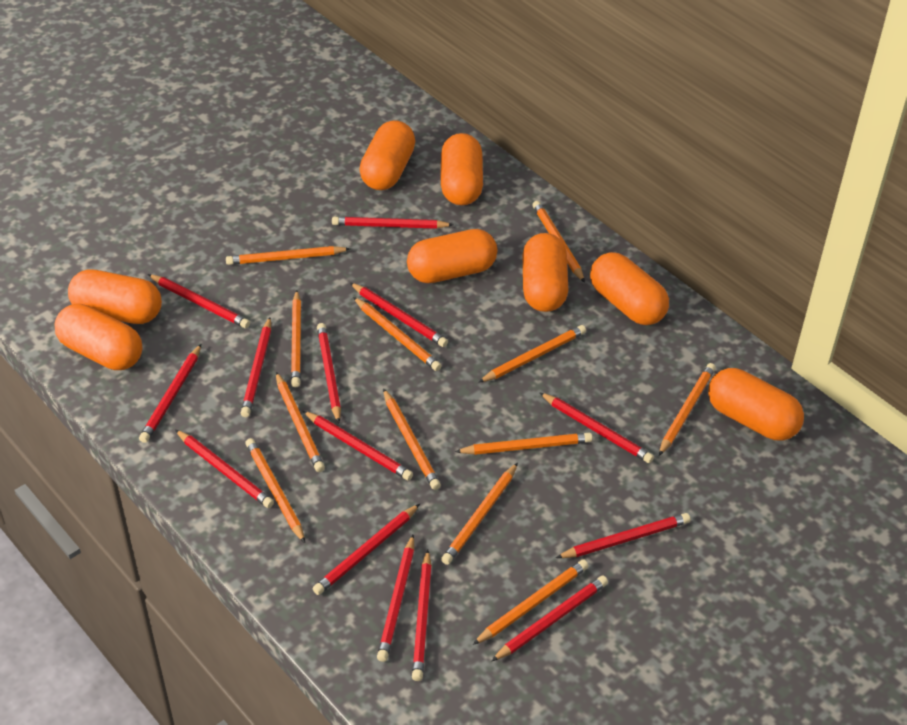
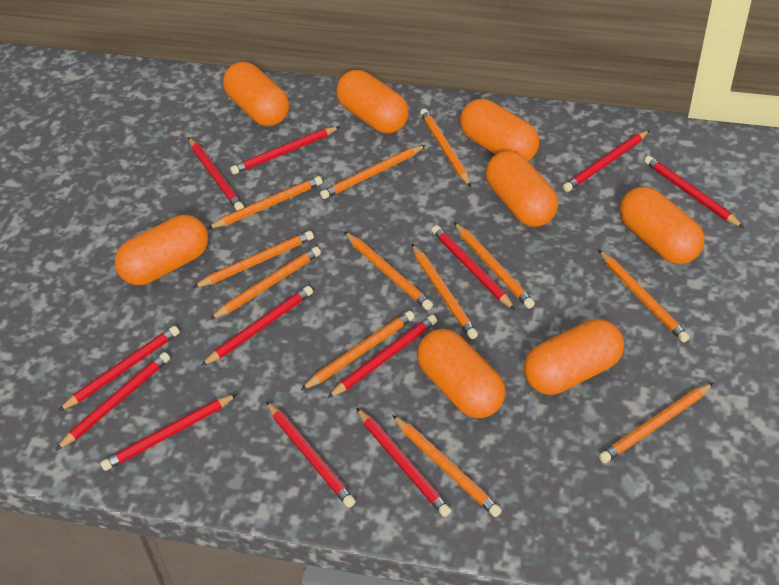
red pencil: [139,344,201,443] [148,274,250,328] [175,429,274,508] [241,317,271,417] [303,411,413,480] [312,504,420,595] [317,323,341,423] [332,217,453,229] [350,283,448,347] [377,535,414,662] [412,550,432,681] [491,576,608,662] [539,392,654,463] [556,513,691,558] = 14 -> [56,352,170,450] [58,326,179,411] [100,394,237,471] [188,137,244,210] [201,286,313,366] [230,126,340,174] [266,401,356,508] [328,315,437,398] [356,408,451,517] [432,225,515,310] [563,130,650,192] [644,156,744,228] = 12

